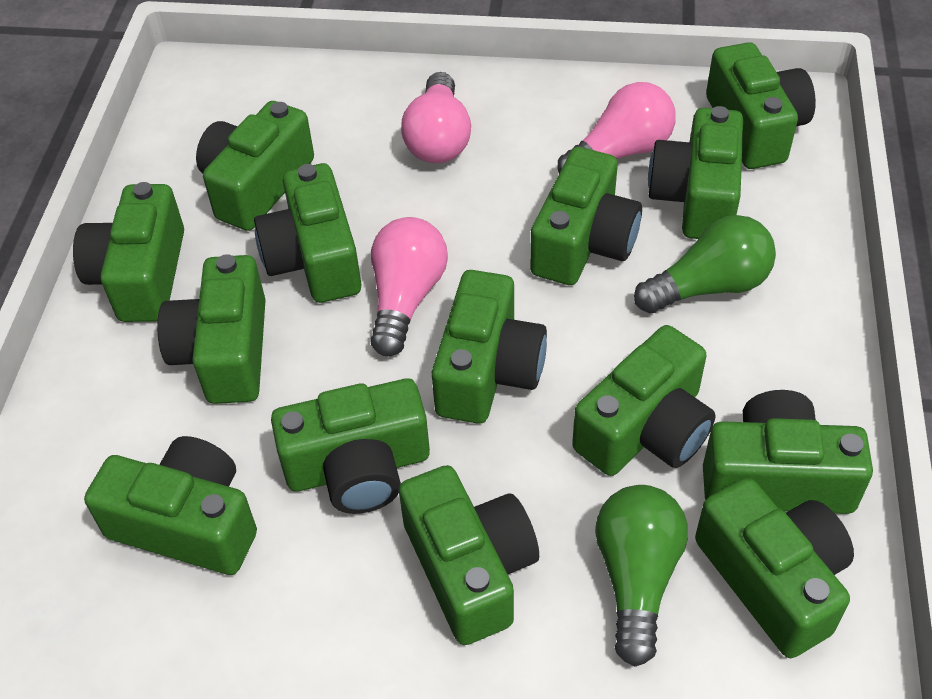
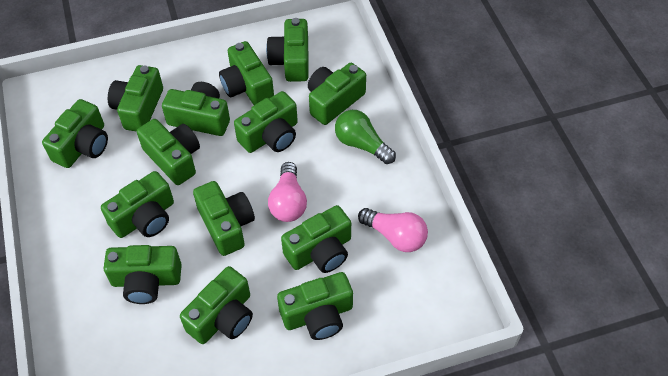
green light bulb: [595,485,688,667] [634,215,776,313] = 2 -> [335,110,396,164] = 1
pink light bulb: [370,217,448,356] [401,72,471,163] [558,82,676,173] = 3 -> [268,162,307,222] [358,208,428,252] = 2

